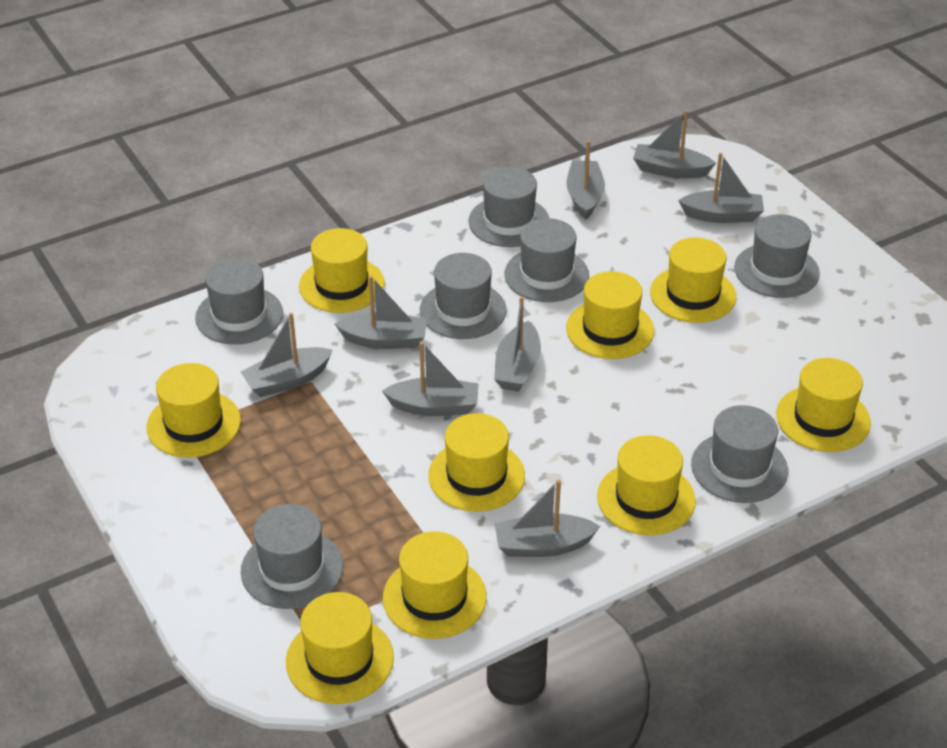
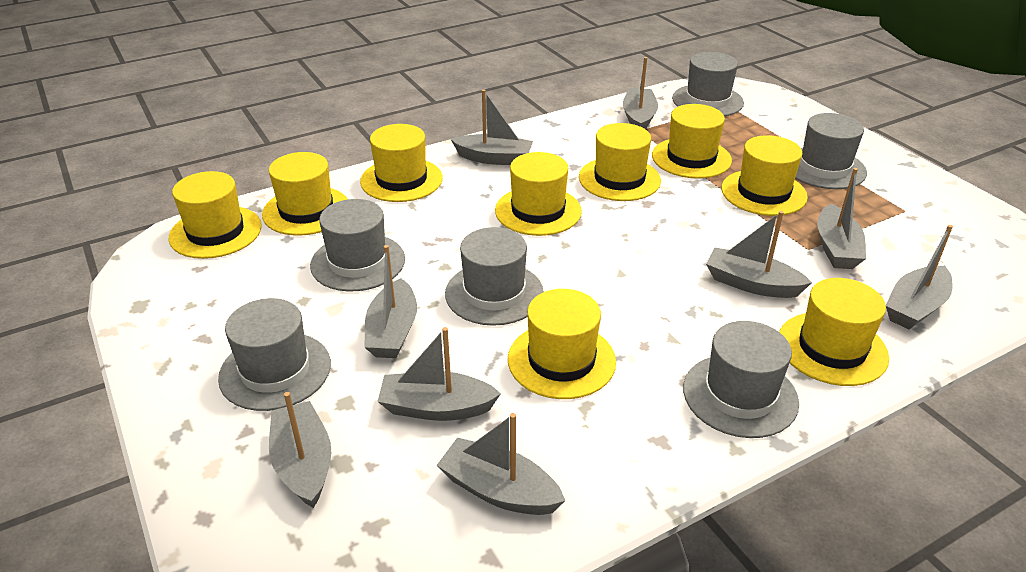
grey boat: [241,313,333,397] [335,276,427,349] [382,342,479,416] [494,296,541,392] [495,479,600,557] [566,140,605,219] [633,110,716,178] [678,153,764,223] = 8 -> [269,392,331,508] [364,245,417,358] [377,327,501,421] [437,413,565,515] [451,90,533,165] [623,57,658,129] [706,211,812,298] [817,168,866,269] [886,225,953,330] = 9
grey hat: [195,258,283,345] [241,504,343,609] [420,253,506,339] [468,167,549,247] [505,218,589,302] [691,405,788,503] [734,214,820,298] = 7 -> [218,298,331,411] [310,199,405,291] [445,227,544,326] [672,52,744,116] [683,321,799,438] [795,113,867,189] = 6

